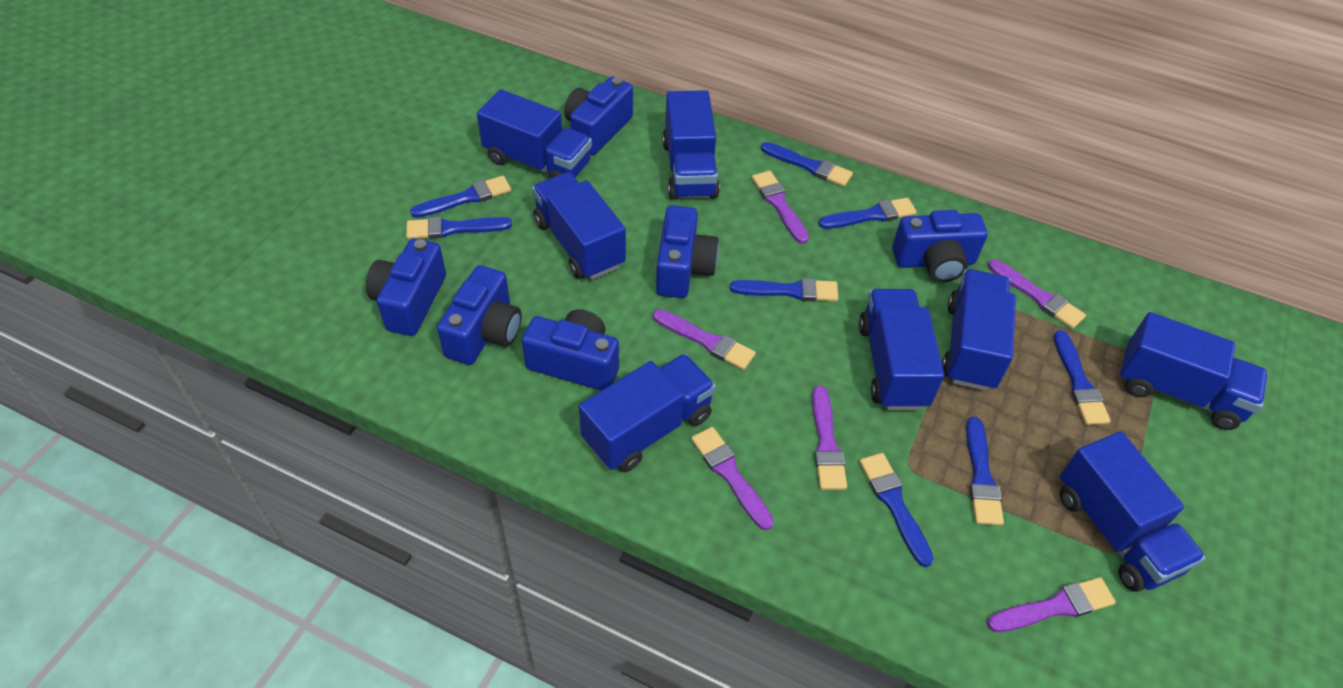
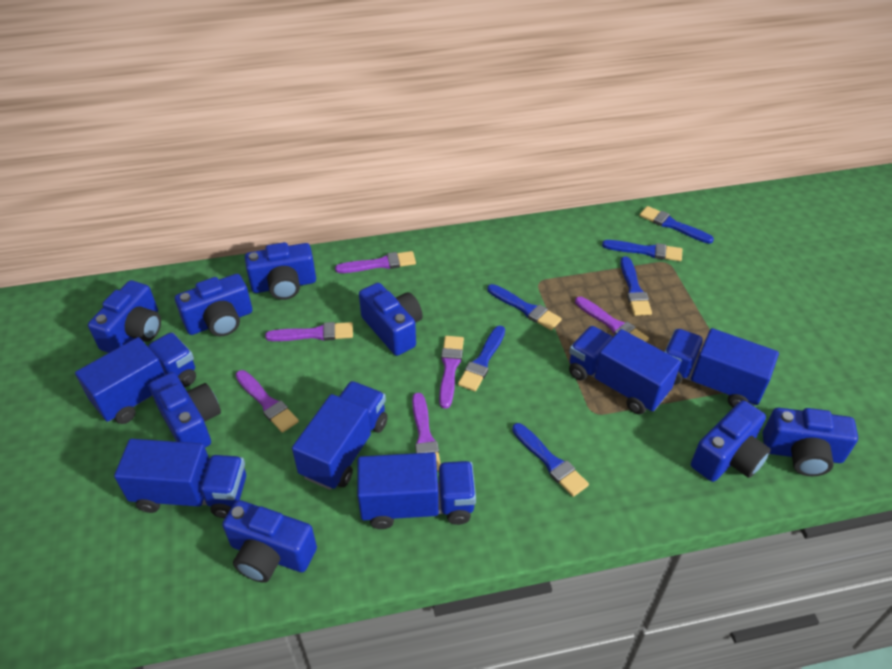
blue brush: [406,217,512,239] [410,176,511,218] [730,278,838,301] [761,142,853,187] [818,198,917,229] [859,453,934,567] [966,417,1004,526] [1054,330,1111,425] = 8 -> [458,325,505,392] [488,284,562,330] [512,423,589,497] [602,240,682,261] [620,256,652,316] [640,206,714,244] = 6
blue camera: [366,238,446,336] [437,265,522,365] [522,309,619,390] [564,76,633,155] [656,205,719,298] [892,210,988,282] = 6 -> [88,280,161,353] [149,372,221,447] [175,274,252,336] [222,500,317,583] [245,242,316,300] [359,283,423,356] [691,400,771,482] [763,408,858,476] = 8
blue truck: [477,89,592,179] [532,172,626,280] [579,354,716,472] [662,90,720,200] [859,289,944,410] [942,269,1016,391] [1060,431,1205,592] [1119,312,1268,430] = 8 -> [75,332,196,424] [114,439,246,518] [292,381,388,490] [357,452,476,529] [569,326,681,414] [664,328,779,408] = 6

